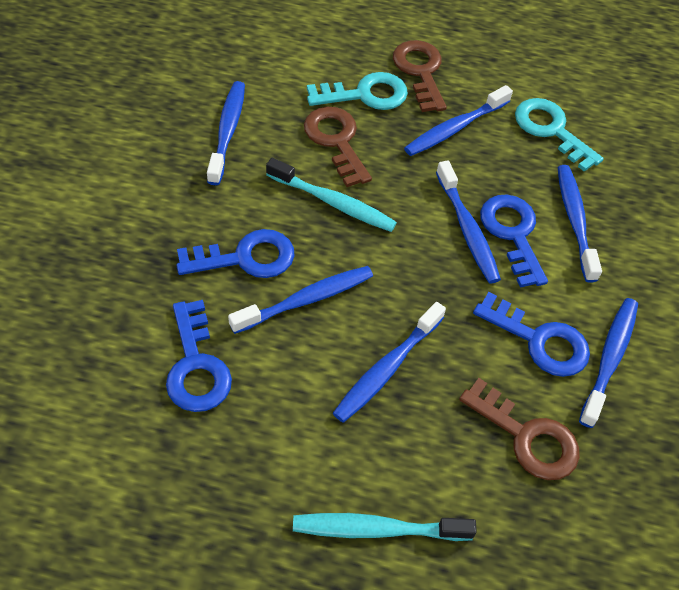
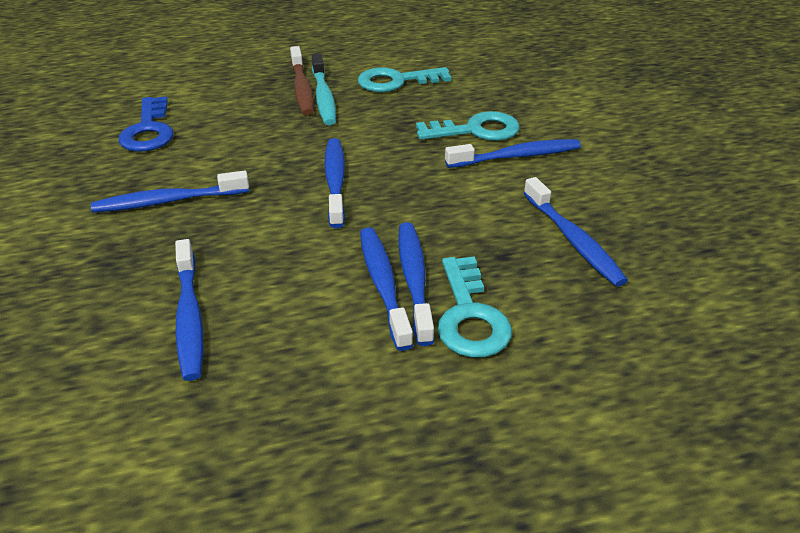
blue key: [166,300,232,412] [176,229,294,278] [473,292,590,377] [480,195,548,288] = 4 -> [118,96,173,152] = 1
brown key: [304,107,372,187] [393,40,447,112] [459,378,580,480] = 3 -> none = 0
brown toothbrush: none = 0 -> [290,46,314,115] = 1
turquoise key: [307,72,408,110] [515,98,604,172] = 2 -> [358,67,451,92] [416,111,520,141] [437,256,512,358] = 3
turquoise toothbrush: [266,158,397,232] [293,513,477,541] = 2 -> [312,54,336,125] = 1

